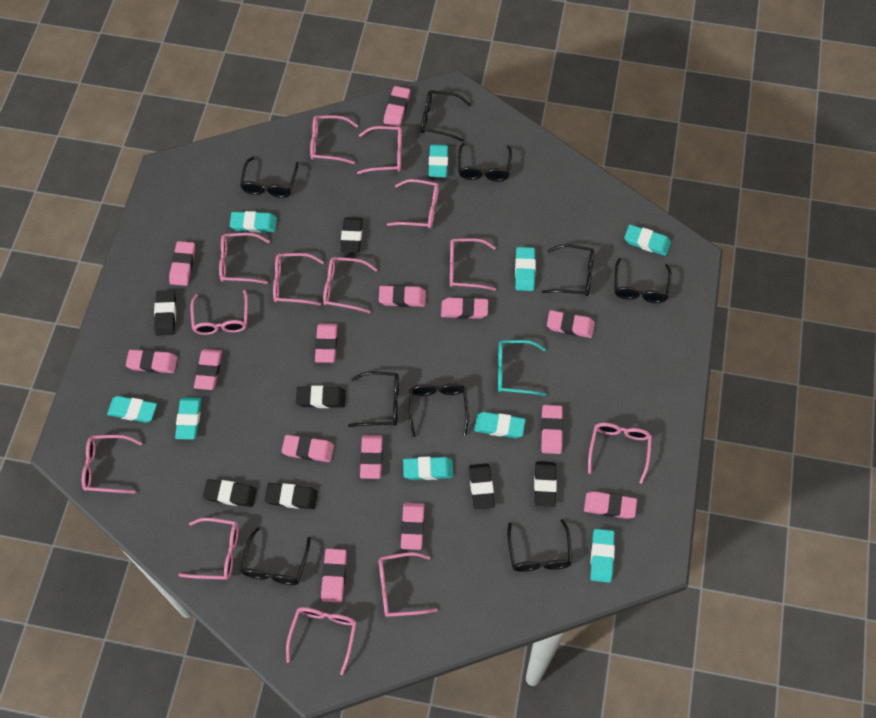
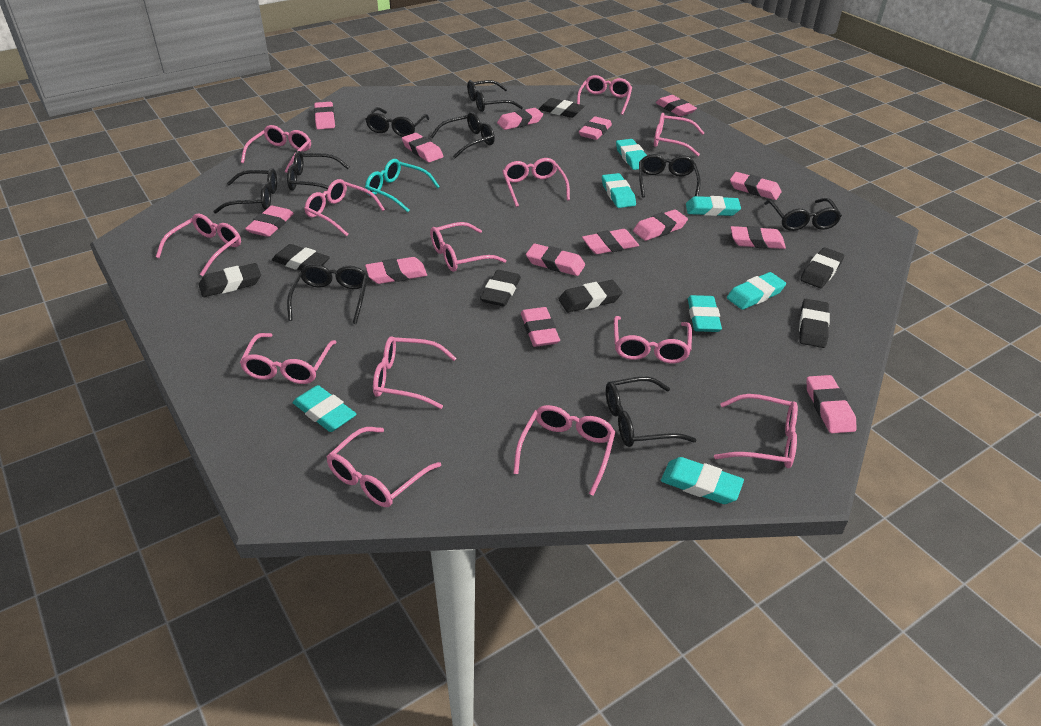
turquoise eraser: [107,396,157,423] [175,397,201,439] [230,211,277,232] [403,457,453,480] [429,144,448,177] [474,412,525,438] [515,247,536,291] [590,529,615,583] [624,225,671,256] = 9 -> [292,385,357,432] [602,173,636,208] [616,139,647,170] [661,457,744,504] [686,196,741,216] [688,295,722,332] [727,272,786,310] = 7

